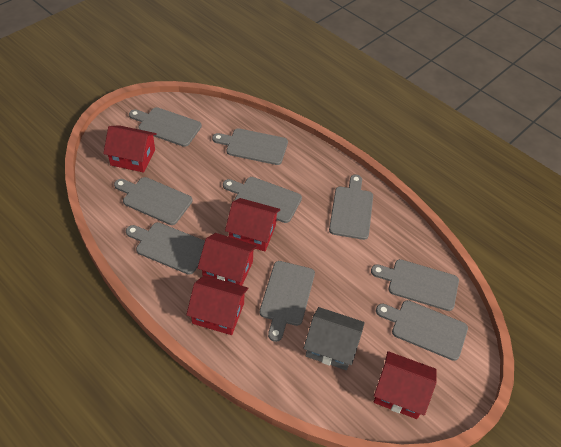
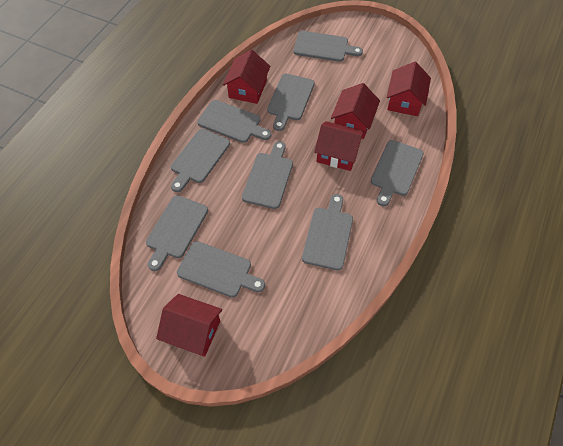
grey house: [303,307,365,370] = 1 -> none = 0

